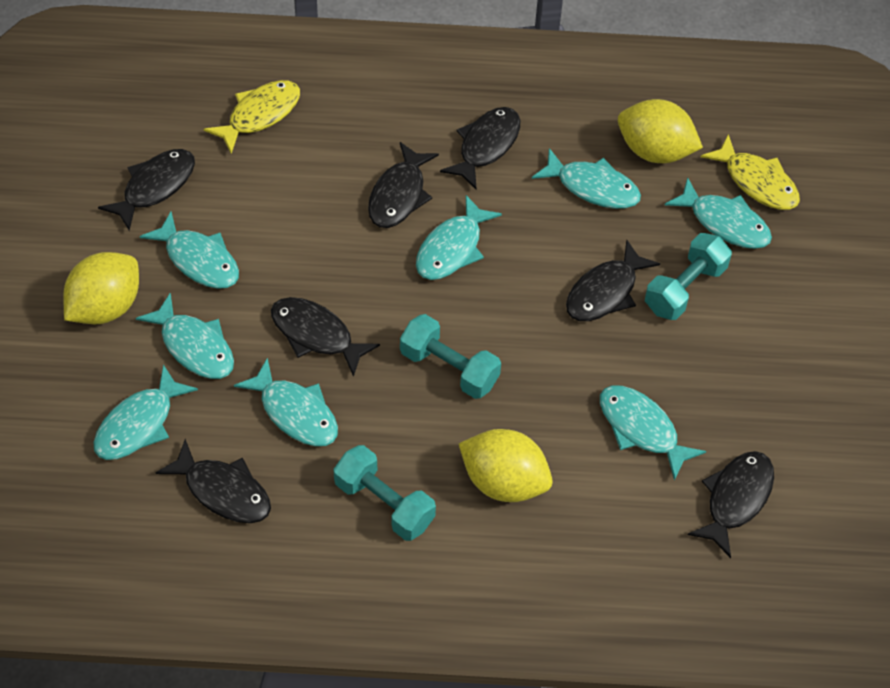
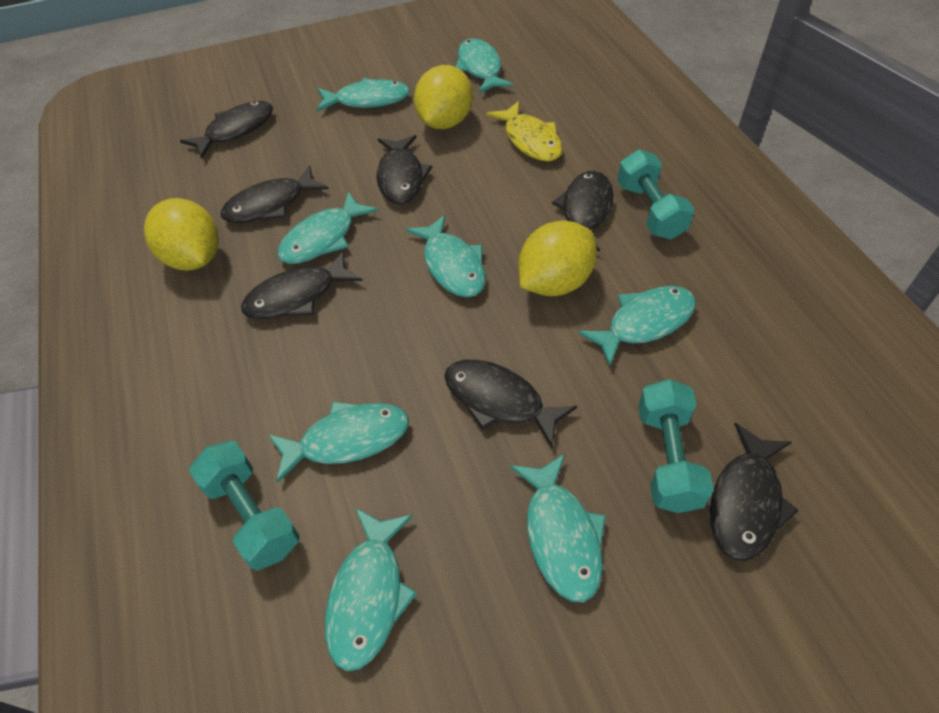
yellow fish: [203,80,300,154] [701,134,800,210] = 2 -> [487,101,562,162] = 1

